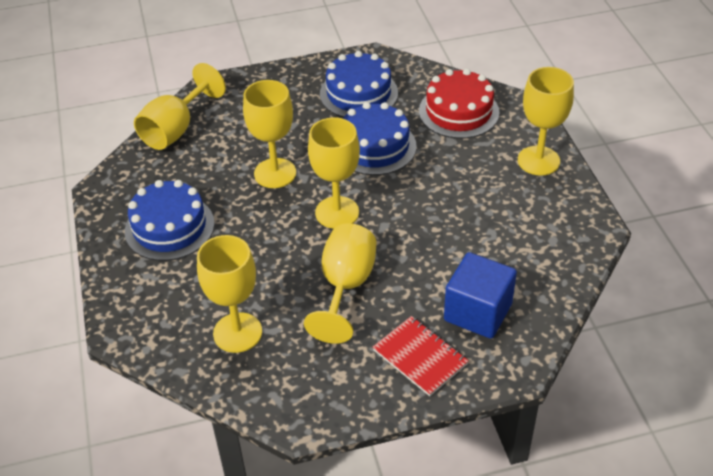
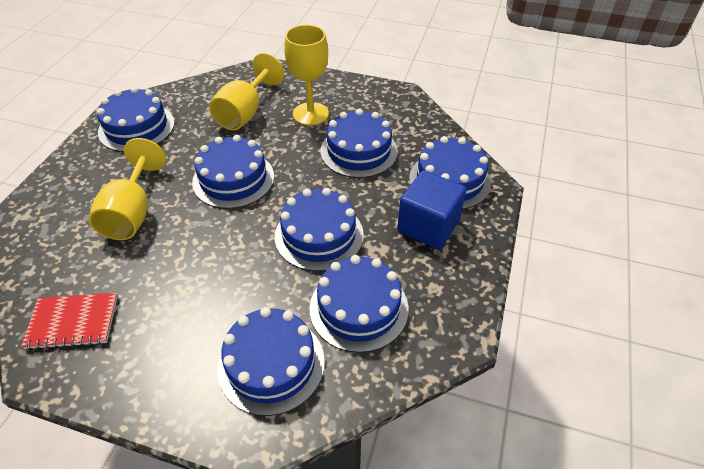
blue cake: [125,180,215,261] [320,51,398,117] [343,102,417,175] = 3 -> [97,87,175,152] [192,135,274,209] [217,307,325,416] [275,188,364,271] [310,255,409,353] [321,109,398,178] [409,136,491,209] = 7
red cake: [419,69,500,139] = 1 -> none = 0
yellow goblet: [134,63,226,150] [197,235,262,353] [243,80,296,188] [304,223,377,344] [308,118,360,229] [518,67,574,176] = 6 -> [89,138,166,240] [209,53,284,130] [284,25,329,126] = 3

